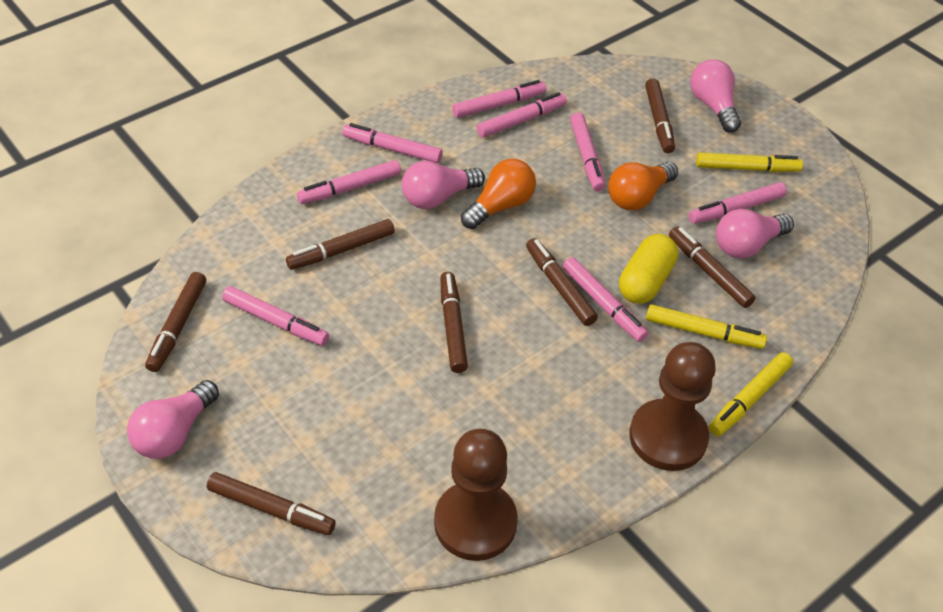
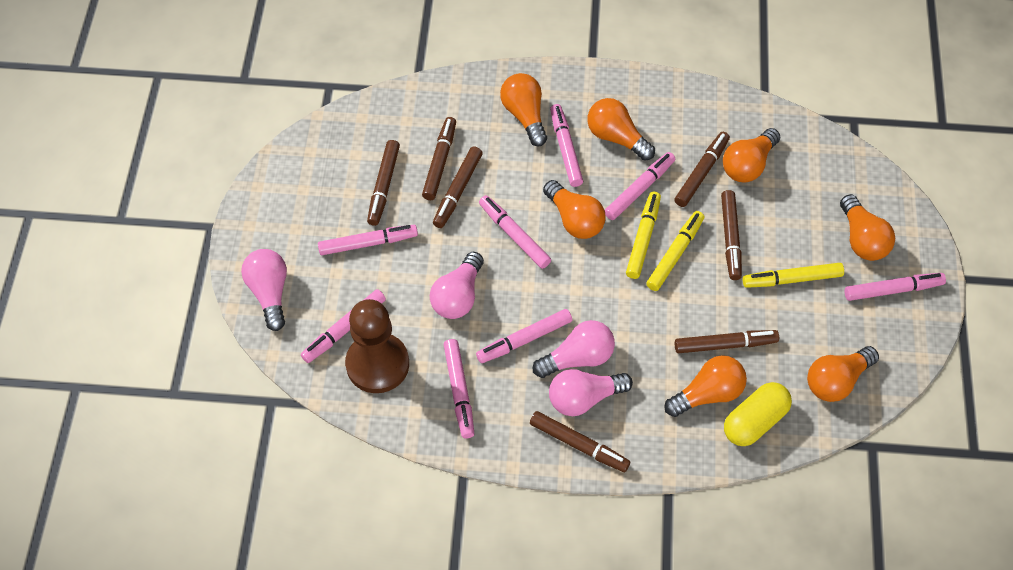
brown pawn: [434,429,518,561] [629,342,716,471] = 2 -> [345,299,409,393] = 1
orange light bulb: [461,159,536,229] [608,162,678,210] = 2 -> [500,73,547,146] [543,180,606,239] [587,98,655,161] [665,355,747,417] [723,128,780,183] [807,346,879,402] [840,194,895,261] = 7

